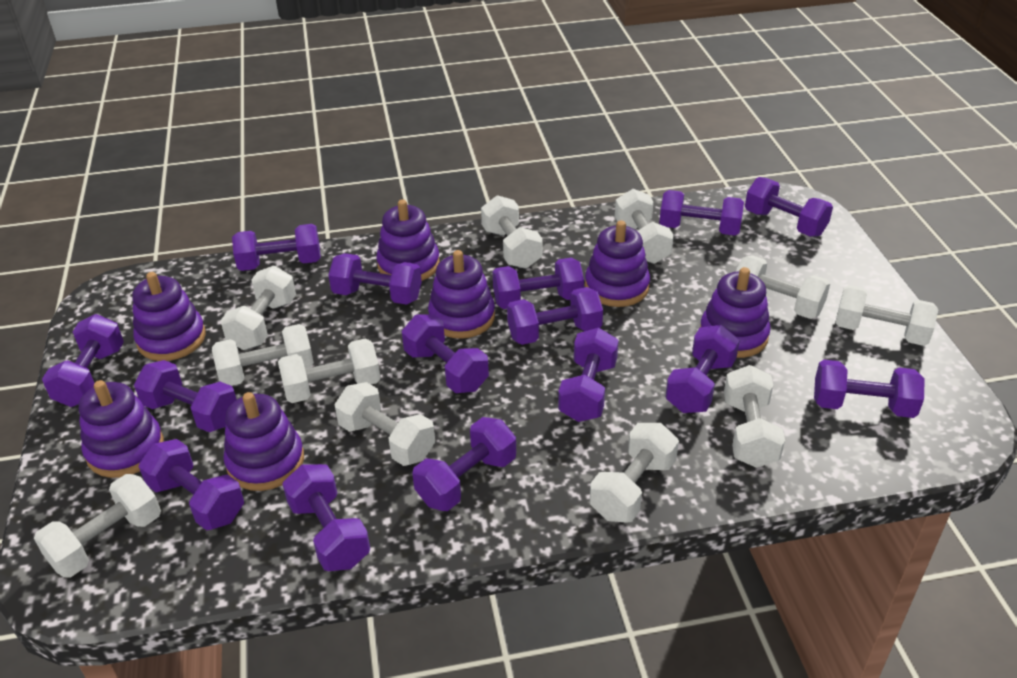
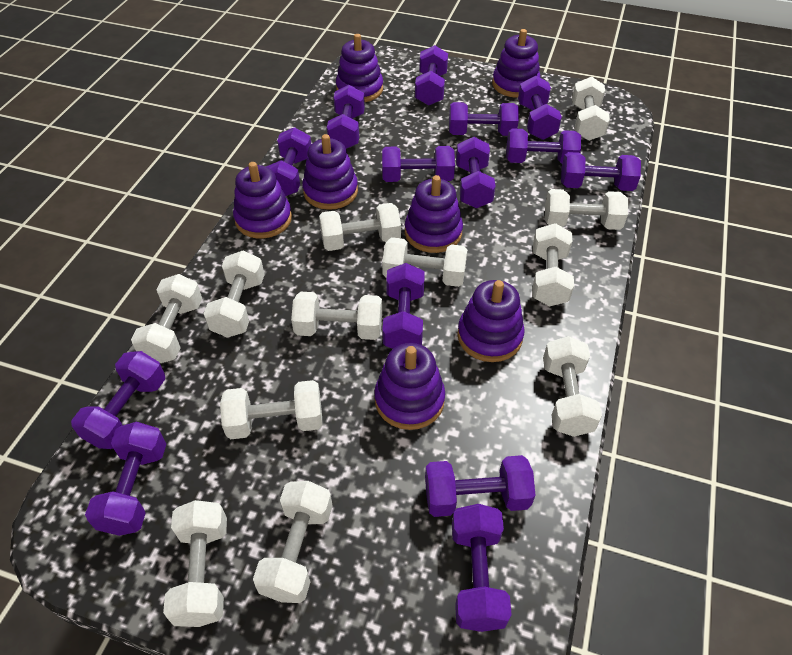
purple dumbbell: [42,314,124,407] [134,360,237,432] [139,439,244,531] [232,224,321,271] [282,464,370,571] [328,253,422,305] [402,315,489,393] [412,417,516,511] [493,258,584,309] [507,287,603,345] [558,328,619,422] [659,190,744,235] [665,325,740,413] [745,177,833,237] [814,360,925,418] = 15 -> [71,351,165,449] [85,422,166,536] [266,127,311,196] [327,85,365,149] [382,146,455,182] [382,263,425,349] [415,45,448,106] [425,455,536,517] [449,102,519,136] [452,504,512,632] [456,137,496,208] [506,128,581,163] [518,76,562,140] [561,152,641,191] = 14
white dumbbell: [34,474,161,577] [212,324,314,386] [220,266,296,350] [278,338,381,403] [334,382,435,466] [481,195,542,269] [590,423,679,523] [615,189,674,264] [724,365,785,468] [736,255,830,319] [835,285,938,346] = 11 -> [131,274,202,363] [163,500,227,627] [204,251,265,338] [220,380,322,439] [253,481,333,603] [291,292,382,340] [319,203,401,251] [382,237,468,287] [532,223,574,306] [543,336,602,437] [545,189,628,230] [572,77,610,141] = 12

